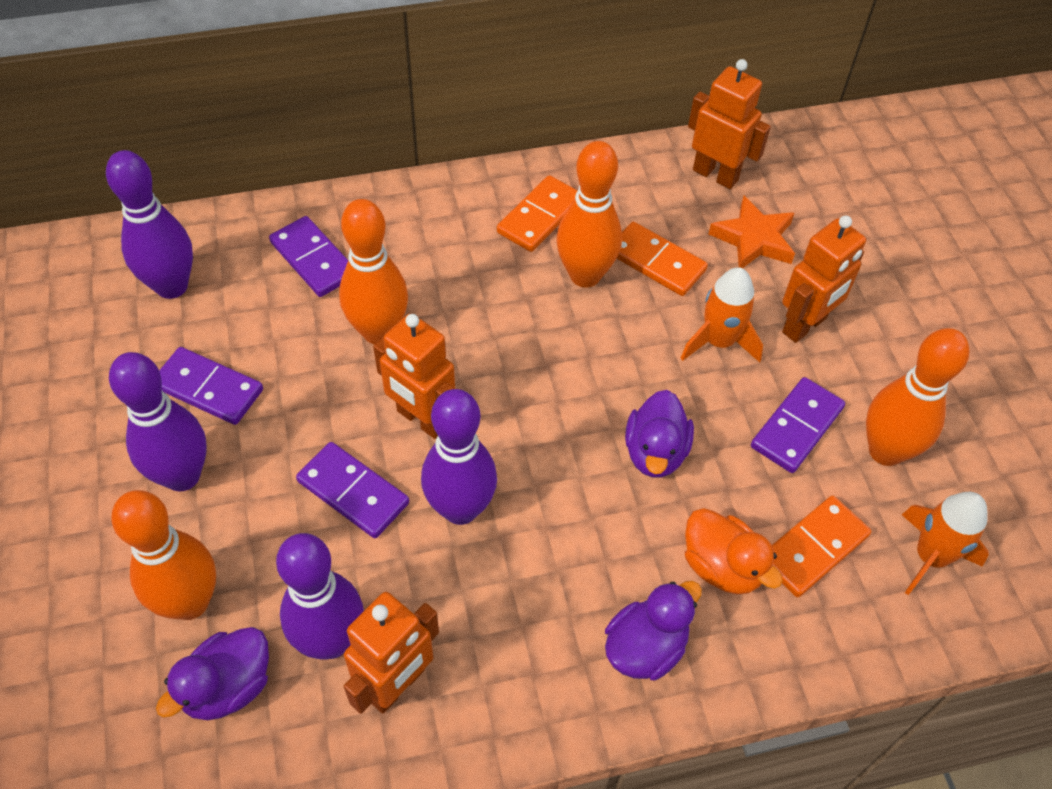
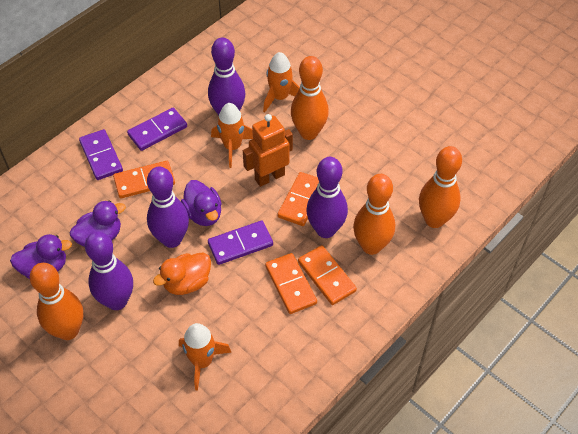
orange domino: [497,175,578,252] [617,222,708,296] [772,496,871,597] = 3 -> [113,161,175,198] [265,253,317,314] [278,172,319,226] [298,245,357,305] = 4
orange robot: [344,592,439,714] [373,313,455,439] [688,59,771,189] [782,215,866,343] = 4 -> [243,114,293,187] = 1
orange rocket: [681,267,763,363] [902,492,989,595] = 2 -> [179,323,232,391] [211,103,253,168] [263,52,300,112] = 3
orange star: [708,196,795,268] = 1 -> none = 0
purple domino: [159,347,263,425] [269,216,348,297] [296,442,409,538] [751,377,845,473] = 4 -> [79,129,123,180] [127,108,187,151] [208,221,273,265] = 3

